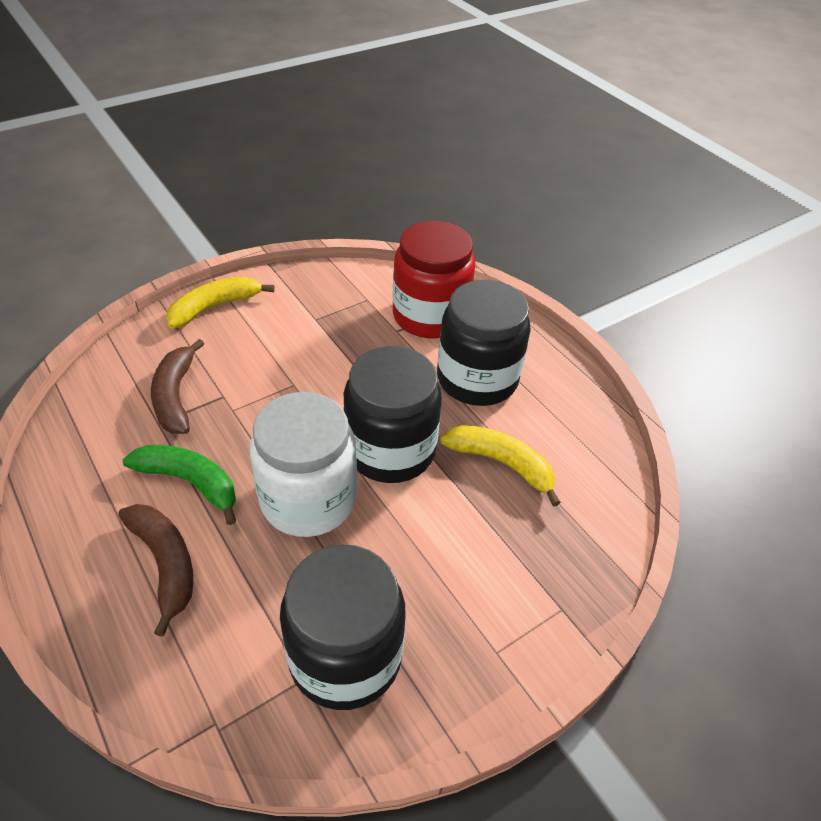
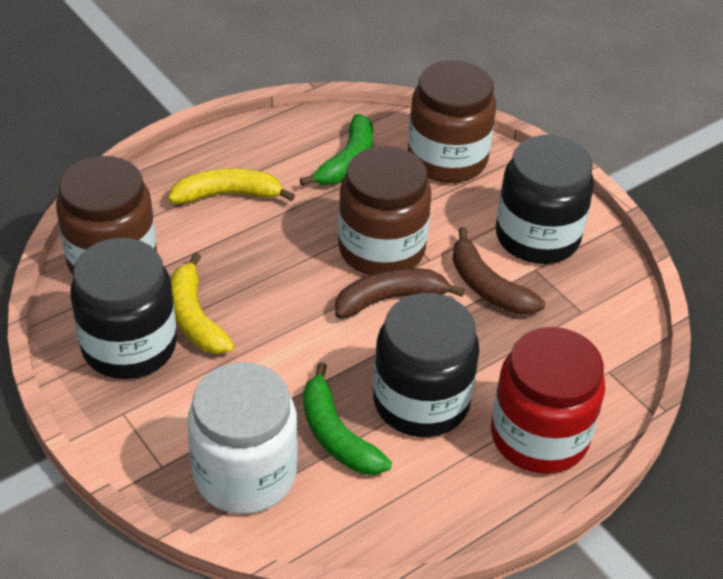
brown jar: none = 0 -> [56,156,157,275] [338,146,431,275] [408,60,496,183] = 3
green banana: [123,445,236,525] = 1 -> [300,114,373,186] [303,362,392,475] = 2

